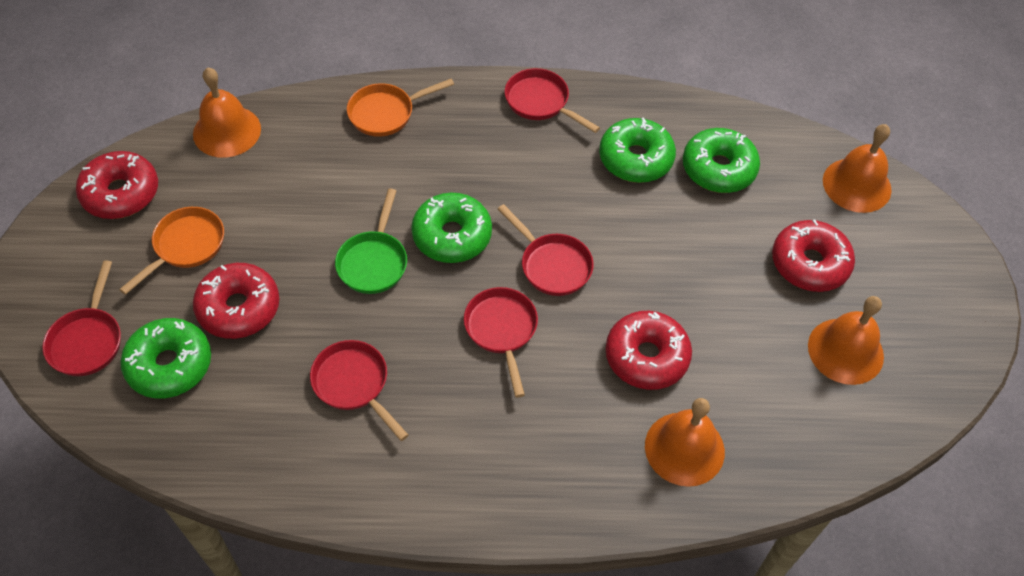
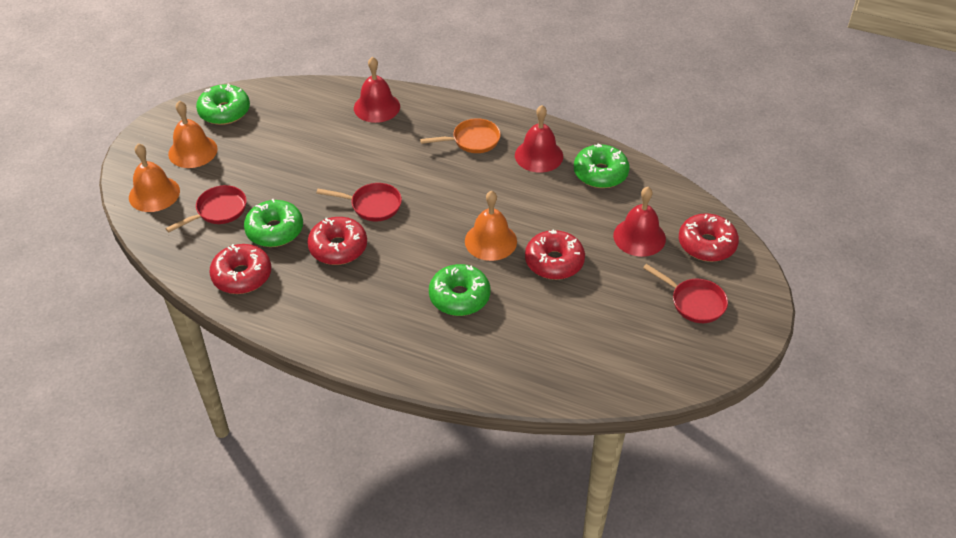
green pan: [335,188,407,294] = 1 -> none = 0
orange bell: [193,67,261,158] [645,398,725,487] [808,296,884,385] [823,124,892,213] = 4 -> [129,143,180,212] [168,101,218,168] [465,191,517,261] = 3
orange pan: [119,207,224,295] [347,79,454,137] = 2 -> [420,118,501,153] = 1
red bell: none = 0 -> [354,57,400,123] [515,105,563,173] [613,187,666,257] = 3
red pan: [42,260,121,376] [310,340,408,441] [464,287,538,398] [498,204,594,296] [505,68,600,133] = 5 -> [165,185,247,232] [316,183,402,222] [643,264,728,323] = 3

